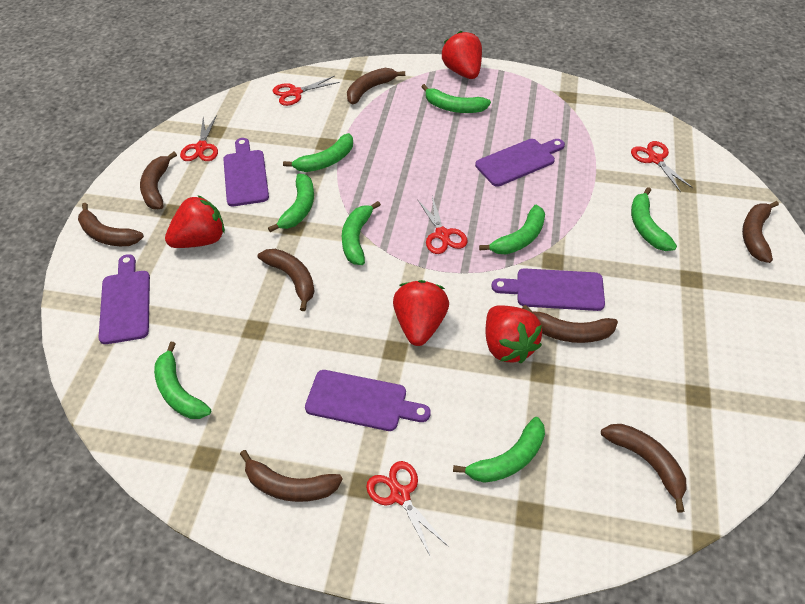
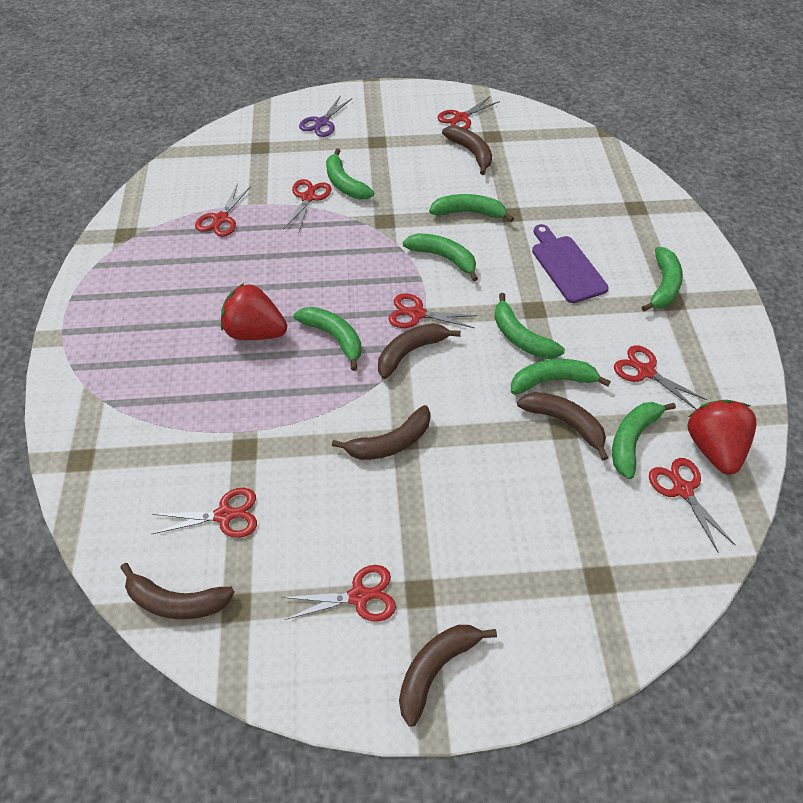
brown banana: [78,203,144,246] [140,152,177,209] [240,450,343,502] [258,249,315,311] [347,68,405,105] [522,305,618,343] [601,424,687,513] [742,201,779,263] = 8 -> [120,563,234,619] [332,405,431,460] [378,323,461,379] [399,625,497,727] [442,125,492,175] [517,392,608,461] = 6
purple cutting board: [99,254,150,344] [223,138,269,206] [305,370,431,431] [475,139,565,187] [491,268,605,311] = 5 -> [532,224,609,303] = 1
purple scissors: none = 0 -> [299,95,352,137] = 1
red scissors: [180,115,218,161] [273,76,340,106] [366,461,449,557] [418,196,467,254] [631,141,693,192] = 5 -> [152,488,257,538] [195,183,251,237] [282,565,396,622] [283,179,332,231] [389,293,477,328] [438,96,500,129] [614,345,707,410] [649,458,736,553] = 8
red strawberry: [165,195,225,248] [393,280,449,346] [442,31,482,79] [486,305,542,363] = 4 -> [221,283,287,340] [687,400,757,475] = 2

